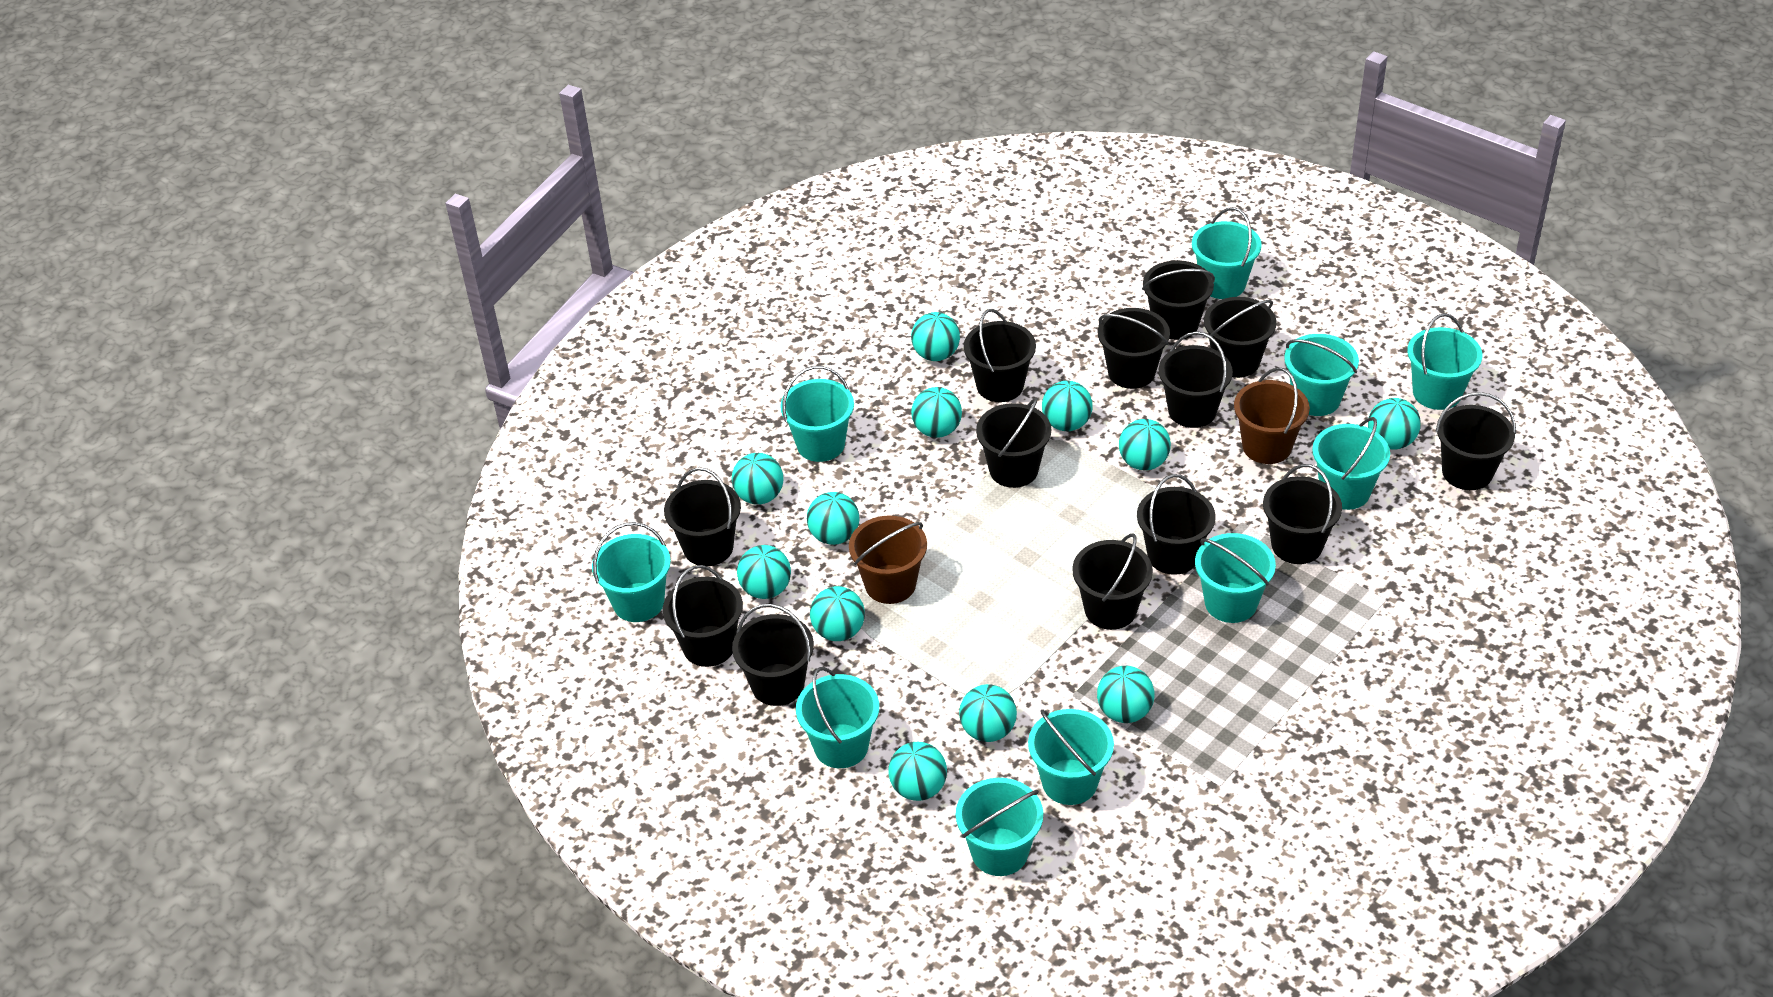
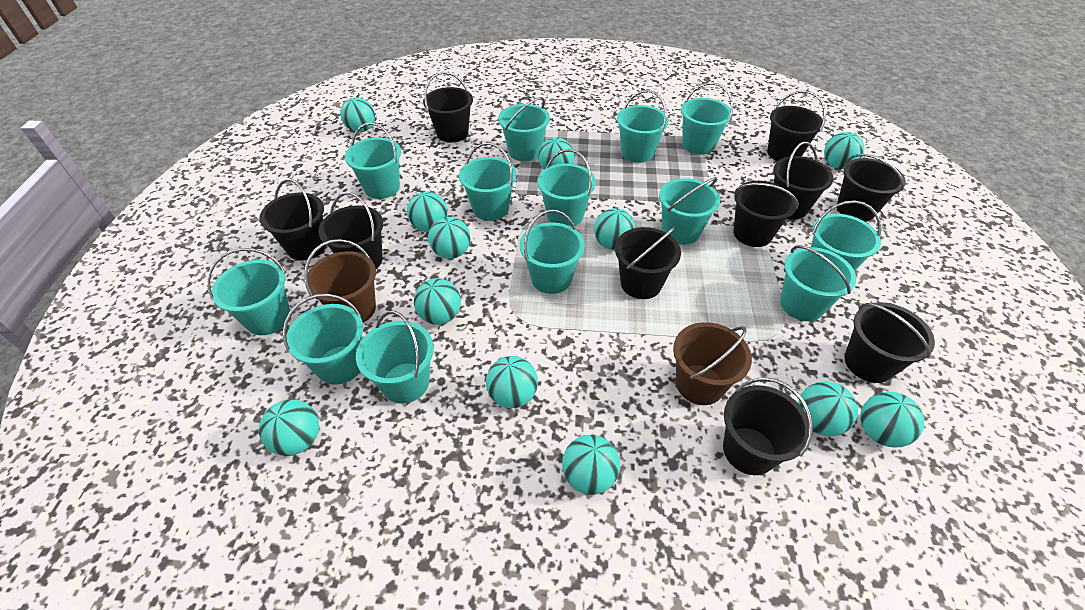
black bucket: [663,565,743,667] [664,467,741,566] [732,604,814,706] [964,309,1036,402] [976,398,1051,488] [1072,533,1153,630] [1098,308,1170,389] [1137,474,1216,575] [1142,260,1215,340] [1159,331,1233,428] [1204,297,1276,378] [1263,464,1342,564] [1435,392,1516,490] = 13 -> [259,179,327,260] [318,192,383,269] [423,72,473,143] [615,226,681,299] [723,377,813,475] [733,181,799,247] [767,91,826,161] [773,142,834,220] [837,154,906,222] [844,302,935,383] = 10
turquoise bucket: [592,522,671,622] [780,366,854,462] [796,667,879,768] [956,778,1043,876] [1028,709,1114,805] [1192,207,1262,299] [1195,533,1276,623] [1284,334,1359,416] [1312,417,1390,510] [1407,313,1482,410] = 10 -> [207,248,290,335] [283,294,363,385] [345,122,401,199] [356,311,434,403] [459,142,517,221] [498,97,550,161] [520,210,585,294] [537,149,596,227] [617,90,669,163] [659,177,720,245] [681,82,733,155] [780,245,856,321] [811,200,882,271] = 13

